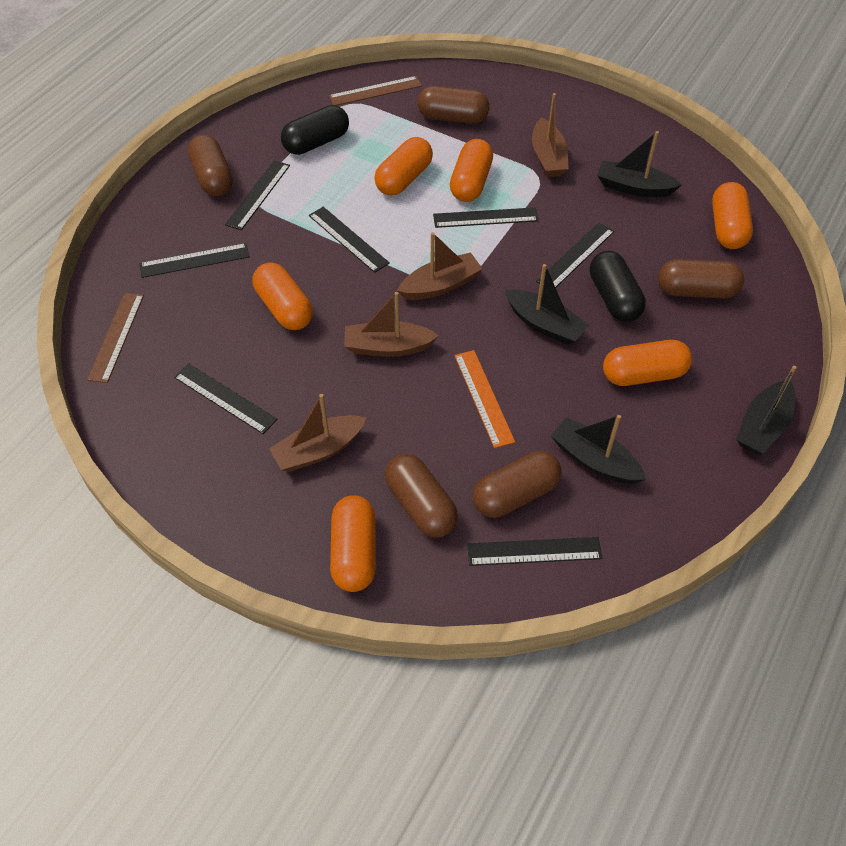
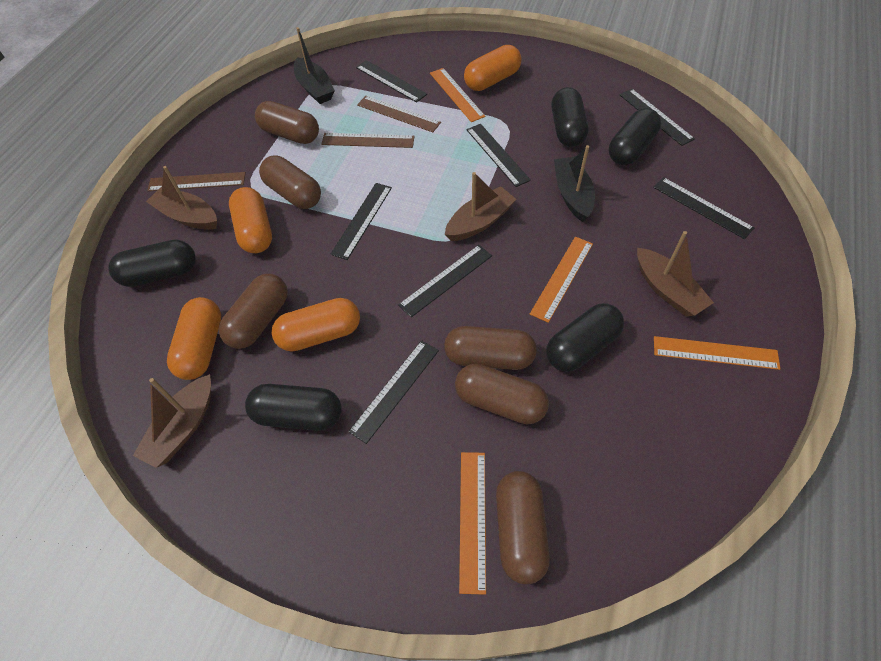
black boat: [505,264,589,345] [551,415,646,484] [598,131,682,197] [736,366,797,454] = 4 -> [294,27,335,104] [554,145,595,222] = 2
black capsule: [281,105,349,155] [590,251,646,322] = 2 -> [109,240,196,287] [245,384,342,431] [546,303,624,372] [551,87,588,147] [609,108,661,165] = 5
brown capsule: [188,135,233,196] [385,454,458,538] [417,86,489,124] [472,451,562,518] [658,259,744,299] = 5 -> [219,274,288,349] [255,101,319,144] [259,155,321,209] [444,326,537,370] [455,364,549,424] [496,471,550,584] = 6
brown ruler: [87,293,144,383] [329,76,422,106] = 2 -> [147,172,246,191] [321,133,415,148] [357,96,441,132] = 3
orange capsule: [253,262,313,330] [330,495,376,592] [374,137,433,195] [450,139,493,202] [603,340,692,386] [712,182,753,249] = 6 -> [167,297,221,380] [229,187,272,253] [271,298,360,352] [464,45,521,91] = 4
orange ruler: [454,350,515,448] = 1 -> [430,68,485,122] [459,452,486,595] [530,237,593,323] [654,336,780,370] = 4

